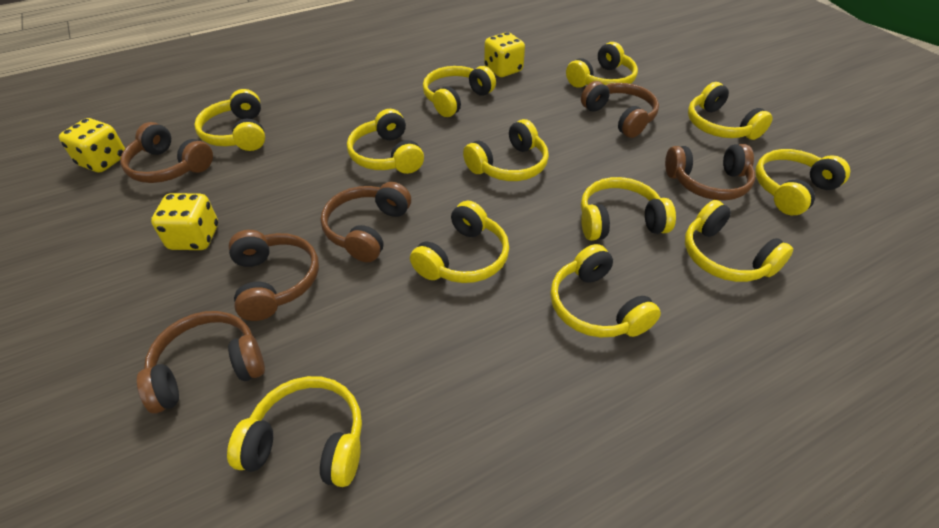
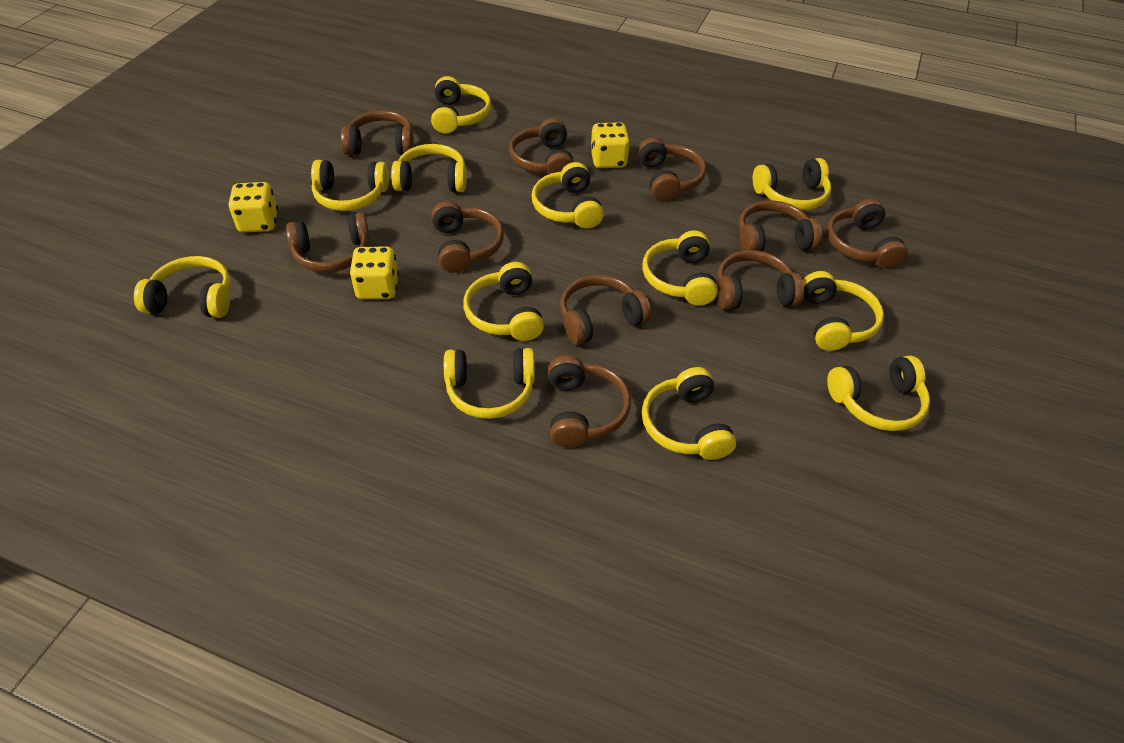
brown headphones: [120,122,213,183] [137,311,265,413] [229,230,319,321] [320,182,411,262] [581,81,659,138] [665,144,755,201] = 6 -> [286,213,370,273] [341,110,414,155] [431,201,504,273] [509,118,574,175] [548,355,631,448] [560,275,651,345] [637,138,706,201] [717,250,804,310] [739,200,822,252] [827,199,908,269] = 10

